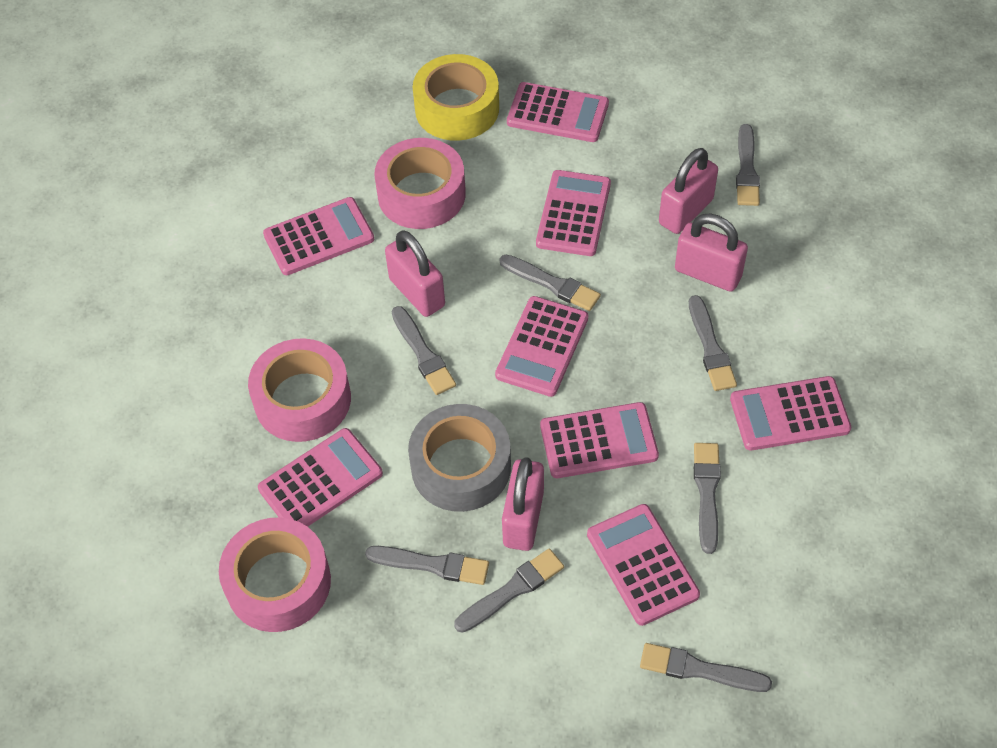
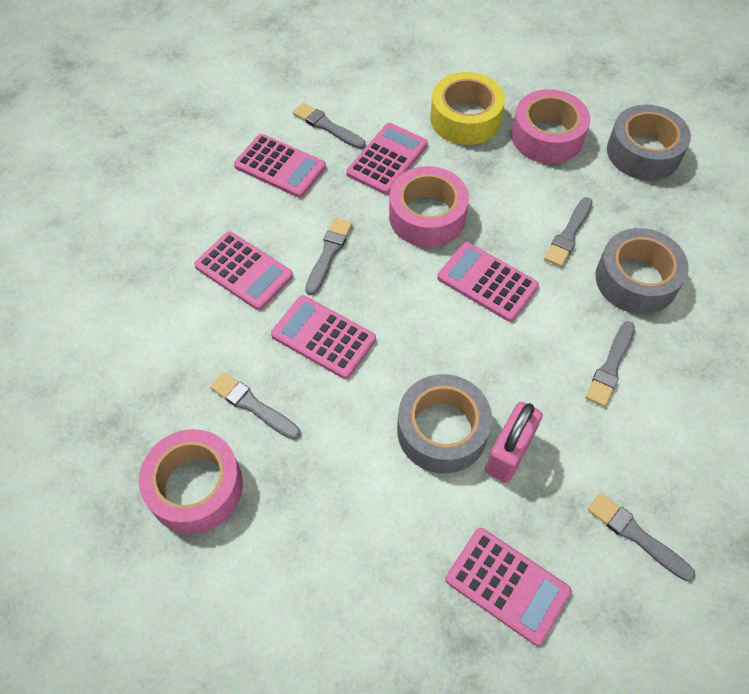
grey brush: [365,546,489,585] [391,306,456,395] [454,548,564,633] [499,254,601,311] [640,643,772,692] [689,295,737,391] [694,443,721,554] [736,124,760,206] = 8 -> [210,372,300,440] [293,103,366,149] [305,218,352,295] [544,197,593,267] [585,321,635,407] [588,493,695,581] = 6
grey tape: [408,404,511,512] = 1 -> [397,374,492,473] [595,228,689,314] [607,105,691,180] = 3
pink calculator: [258,428,383,527] [263,197,374,275] [495,296,588,397] [507,82,609,142] [536,170,611,256] [540,402,659,478] [587,504,700,626] [730,376,852,451] = 8 -> [194,231,293,310] [234,134,326,198] [271,295,376,379] [346,123,428,194] [437,242,539,322] [446,528,571,646] = 6
pink padlock: [385,230,445,317] [502,457,544,551] [659,148,718,234] [675,213,748,292] = 4 -> [485,402,543,483] = 1

